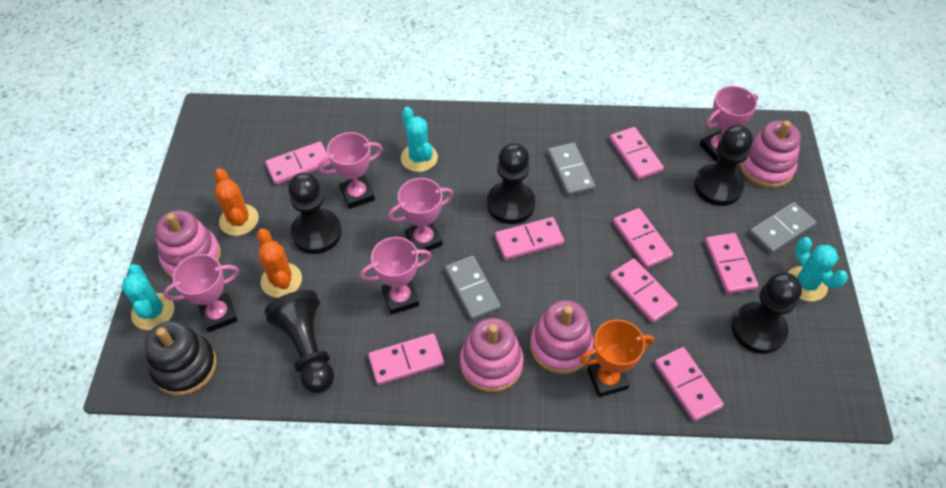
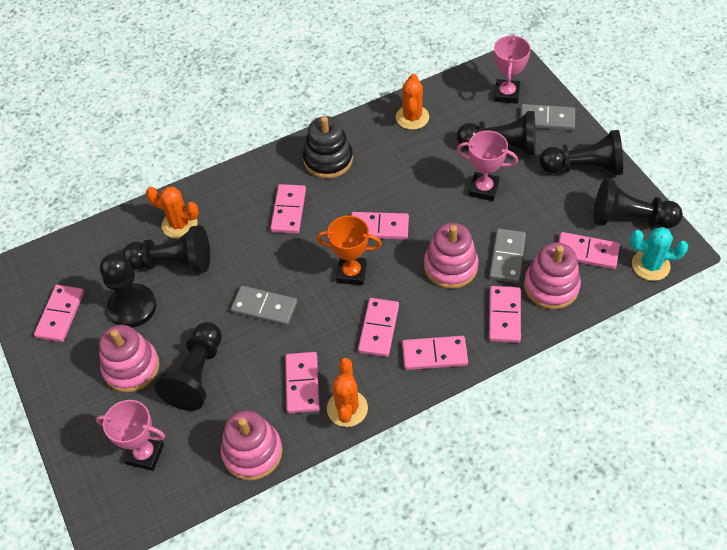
black pawn: [264,290,334,393] [288,173,342,254] [487,143,536,224] [694,125,753,206] [731,272,802,354] = 5 -> [100,253,156,328] [122,225,210,273] [154,322,222,411] [457,111,536,156] [539,130,623,175] [594,178,683,228] = 6
orange cactus: [214,168,259,236] [257,229,302,298] = 2 -> [146,187,199,239] [327,358,368,427] [396,74,429,130] = 3
pink trophy: [163,254,239,332] [318,132,383,209] [360,237,431,315] [388,178,453,255] [700,86,758,162] = 5 -> [96,400,165,471] [457,131,518,201] [494,34,531,104] = 3
turquoise cactus: [121,264,174,330] [401,107,438,172] [788,237,848,302] = 3 -> [630,227,688,281] = 1

